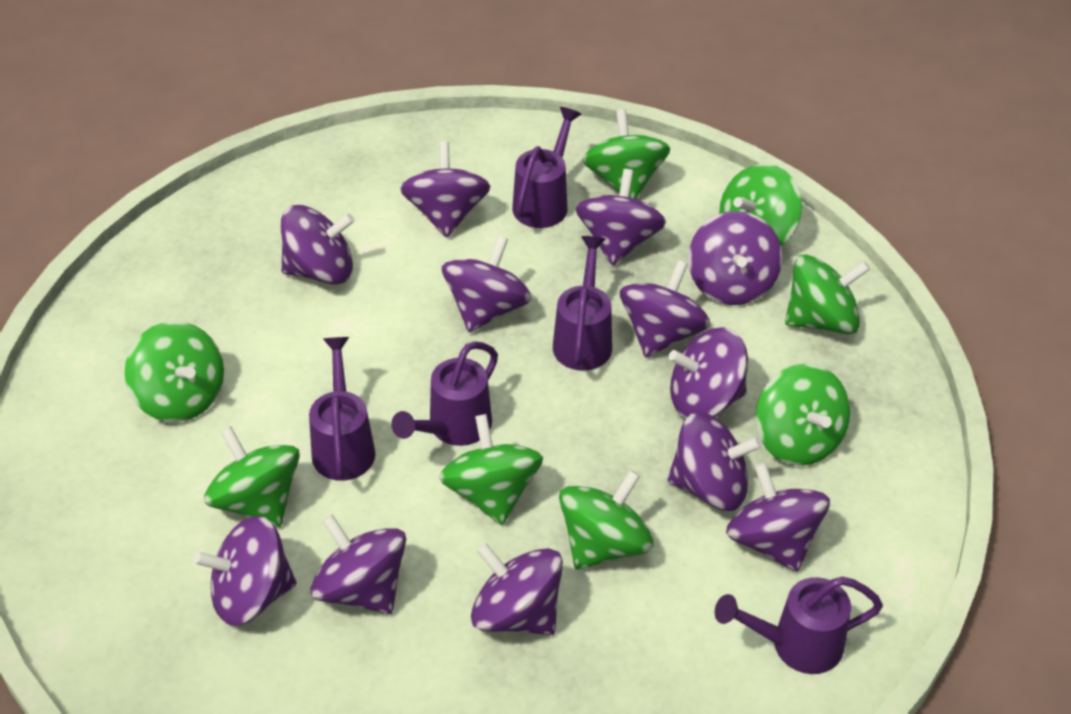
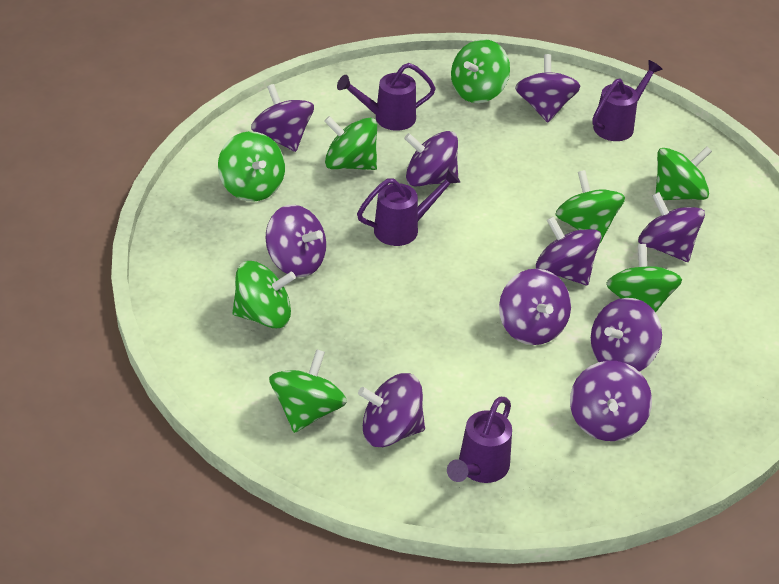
purple spinning top: [194,516,296,626] [281,205,355,284] [310,514,406,614] [400,141,491,237] [442,235,532,332] [471,543,563,635] [576,169,666,265] [620,260,711,358] [668,412,762,511] [669,327,748,419] [688,211,782,305] [726,462,830,572] = 12 -> [251,84,314,152] [266,205,326,277] [358,373,425,447] [404,131,458,187] [499,269,571,345] [515,54,580,122] [536,216,601,286] [570,361,652,441] [591,298,662,372] [638,192,705,262] = 10
purple watering can: [309,337,375,481] [391,341,498,446] [512,107,581,228] [553,236,612,371] [715,576,883,674] = 5 -> [337,63,436,131] [357,169,460,246] [447,397,512,483] [592,60,663,141] = 4

